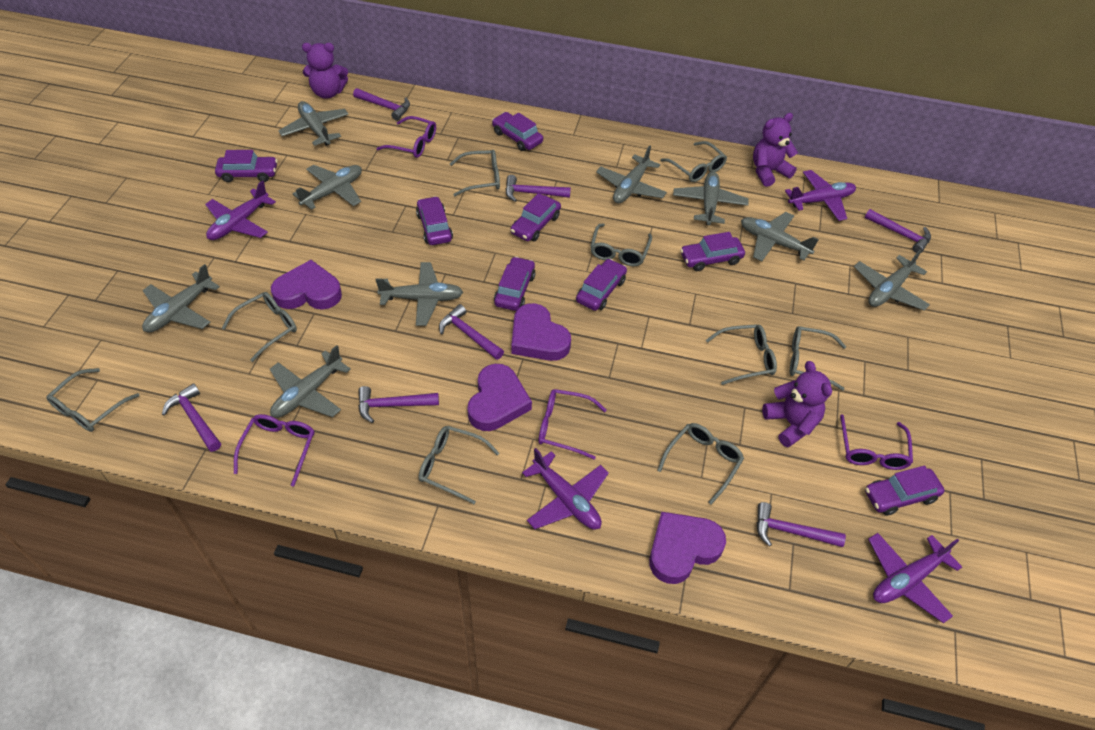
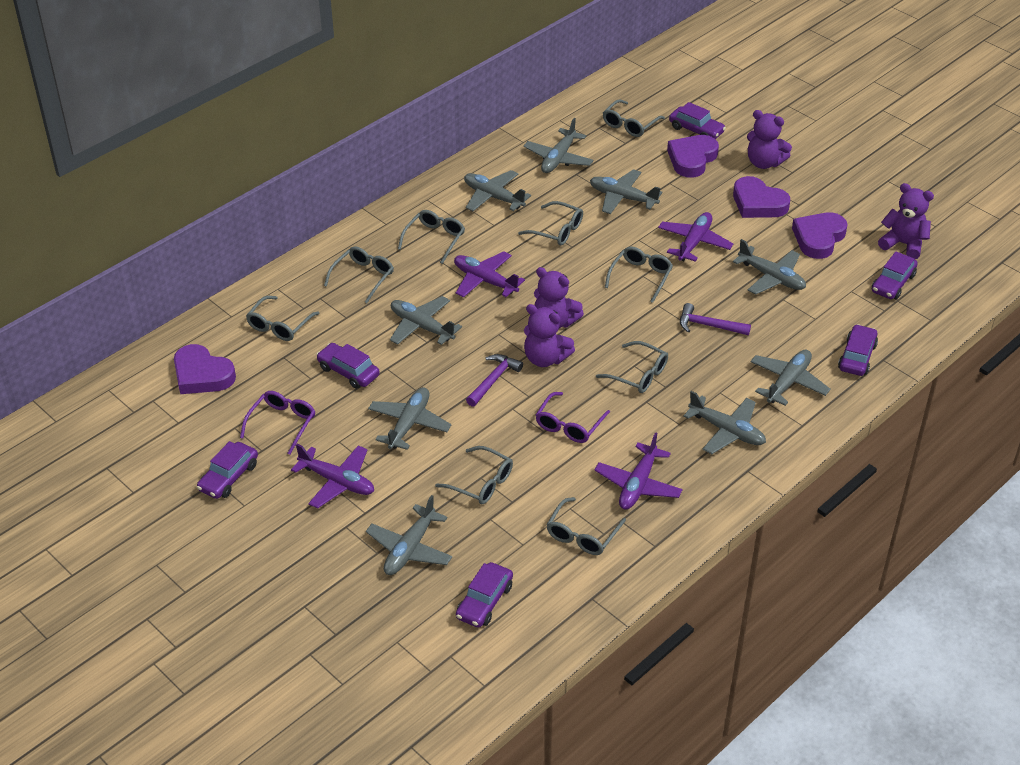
purple car: [215,150,277,182] [416,196,453,245] [492,112,543,151] [494,256,535,311] [510,193,561,241] [576,259,627,311] [680,232,745,271] [865,465,945,516] = 8 -> [197,441,258,499] [316,343,380,389] [456,562,513,628] [669,102,726,139] [838,324,878,376] [872,251,918,299] = 6
purple glasses: [234,414,314,486] [376,116,436,158] [538,389,607,460] [840,414,913,470] = 4 -> [240,391,315,455] [536,392,610,443] = 2
purple hammer: [162,383,221,452] [353,88,410,121] [358,386,439,423] [439,304,504,360] [506,175,571,202] [757,502,846,547] [865,209,931,253] = 7 -> [466,354,523,407] [680,303,751,335] = 2
purple teddy bear: [302,43,348,99] [753,113,798,187] [762,361,832,448] = 3 -> [524,304,575,367] [534,267,584,328] [747,110,792,169] [878,183,934,259] = 4

